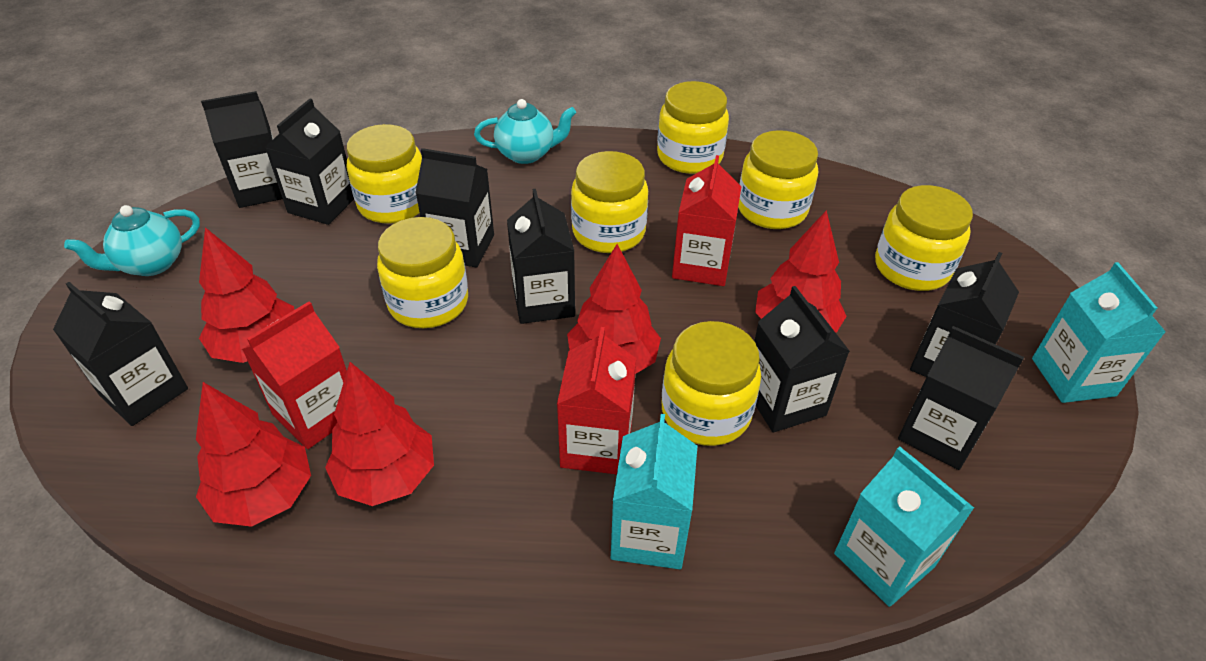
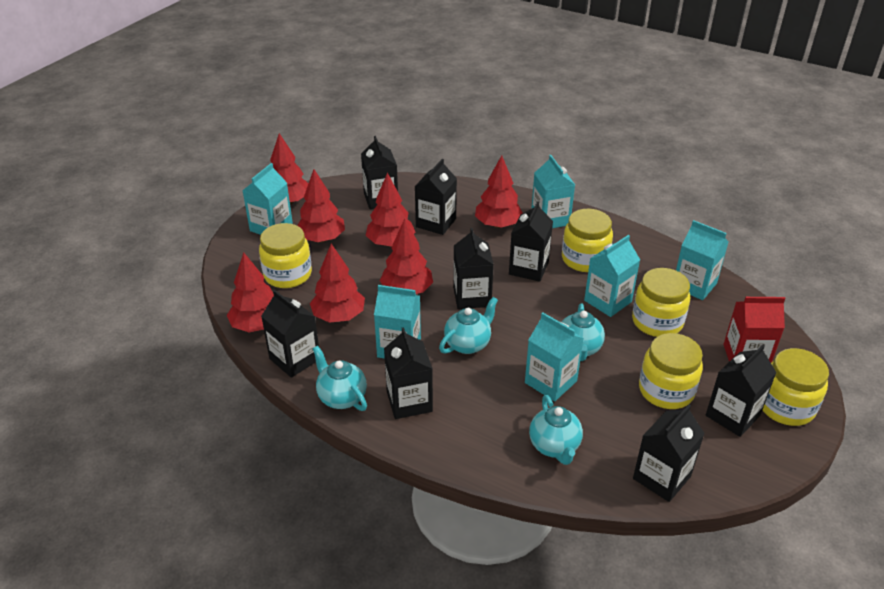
red carton: [242,301,347,449] [557,327,636,474] [672,155,741,286] = 3 -> [724,297,785,363] = 1
red tree: [196,382,311,527] [199,227,294,363] [325,362,434,506] [567,244,661,374] [755,210,847,333] = 5 -> [227,252,274,332] [270,133,309,204] [297,169,345,243] [310,244,365,323] [366,173,415,247] [380,219,433,294] [475,156,523,228] = 7
turquoise carton: [611,414,697,569] [834,447,974,607] [1032,262,1166,403] = 3 -> [242,163,293,235] [374,285,421,359] [525,313,584,402] [531,155,575,228] [584,235,640,317] [676,220,729,300] = 6
turquoise teapot: [64,205,200,276] [474,99,576,164] = 2 -> [313,346,367,411] [439,297,498,354] [529,395,583,465] [562,303,605,361] = 4
yellow jar: [347,124,422,224] [377,217,468,328] [571,151,648,253] [657,81,729,174] [662,321,761,446] [738,130,818,229] [875,185,973,291] = 7 -> [259,223,312,288] [562,209,613,272] [632,268,690,337] [639,333,703,409] [763,348,829,426] = 5

